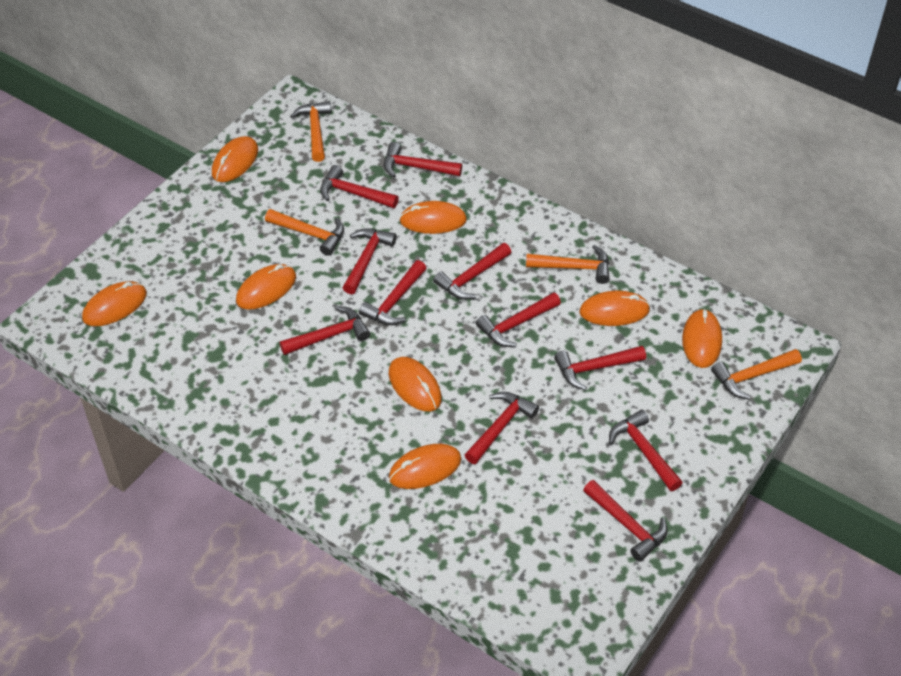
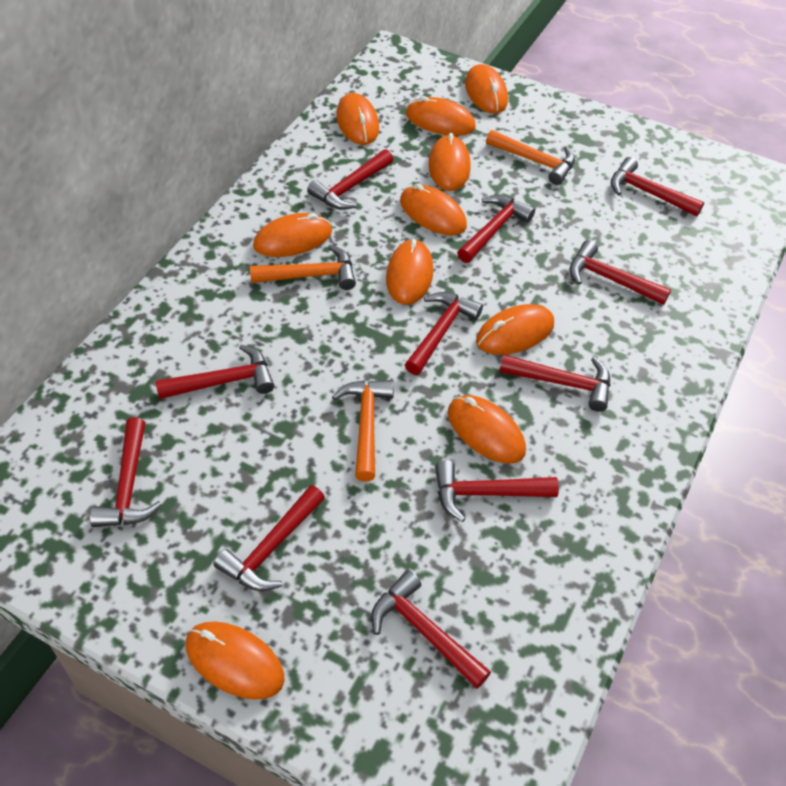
orange hammer: [265,209,344,256] [290,101,331,162] [526,245,610,284] [711,349,802,399] = 4 -> [250,245,356,290] [332,380,394,481] [486,130,575,185] = 3
orange mouse: [82,281,147,326] [212,136,258,182] [236,264,296,310] [389,357,442,411] [389,444,461,489] [400,201,467,234] [579,291,650,326] [682,309,722,368] = 8 -> [186,621,285,700] [253,213,332,257] [336,93,379,145] [386,239,433,305] [400,183,467,235] [406,96,476,136] [428,133,471,191] [448,395,526,464] [465,64,508,114] [476,304,554,355] = 10

